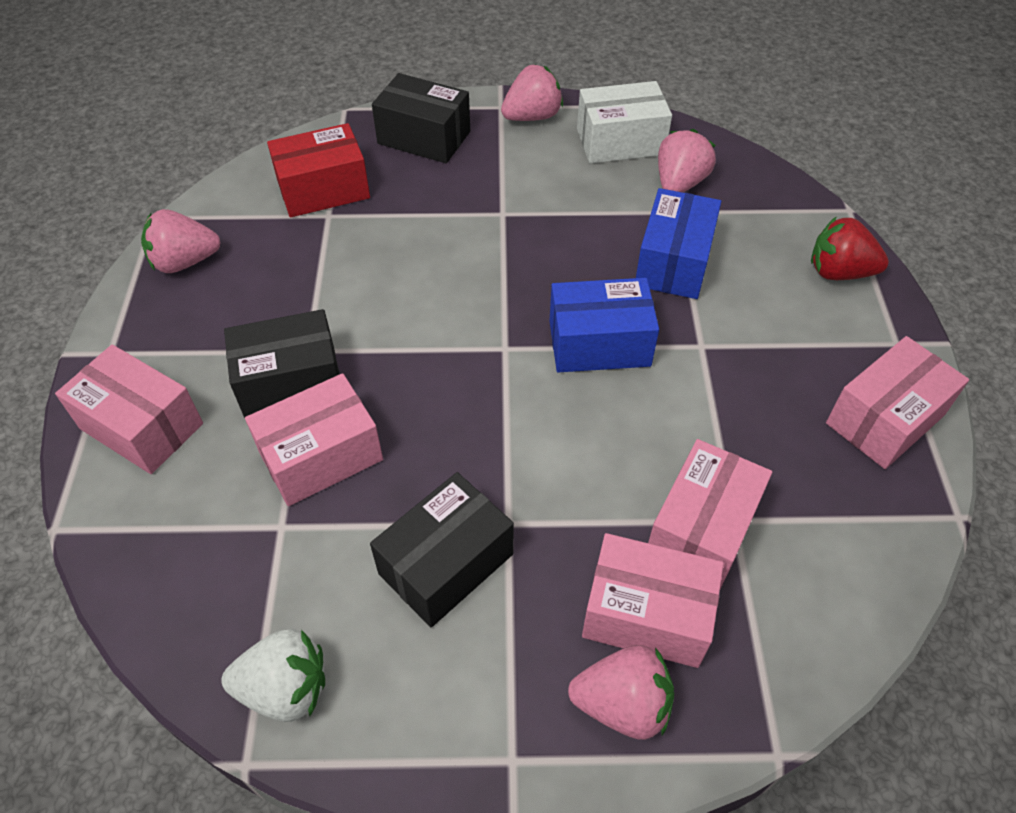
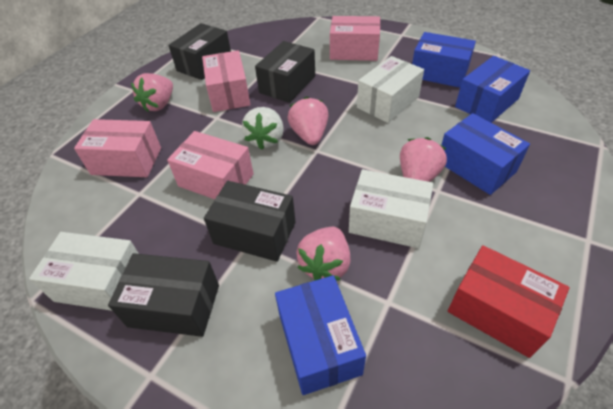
black box: [224,309,340,418] [370,472,514,628] [372,73,470,164] = 3 -> [108,253,219,337] [168,23,231,80] [204,181,296,262] [255,41,315,103] = 4
blue box: [549,278,659,372] [636,188,721,299] = 2 -> [275,275,366,395] [412,32,476,88] [442,113,530,195] [455,56,530,123] = 4
pink box: [55,344,203,474] [245,373,383,506] [582,533,724,668] [648,439,772,589] [826,336,969,469] = 5 -> [74,119,161,177] [167,131,254,199] [202,50,250,112] [330,16,380,61] = 4
red strawberry: [811,216,889,280] = 1 -> none = 0
white box: [577,81,672,163] = 1 -> [29,232,139,311] [349,169,433,248] [357,56,424,123] = 3

